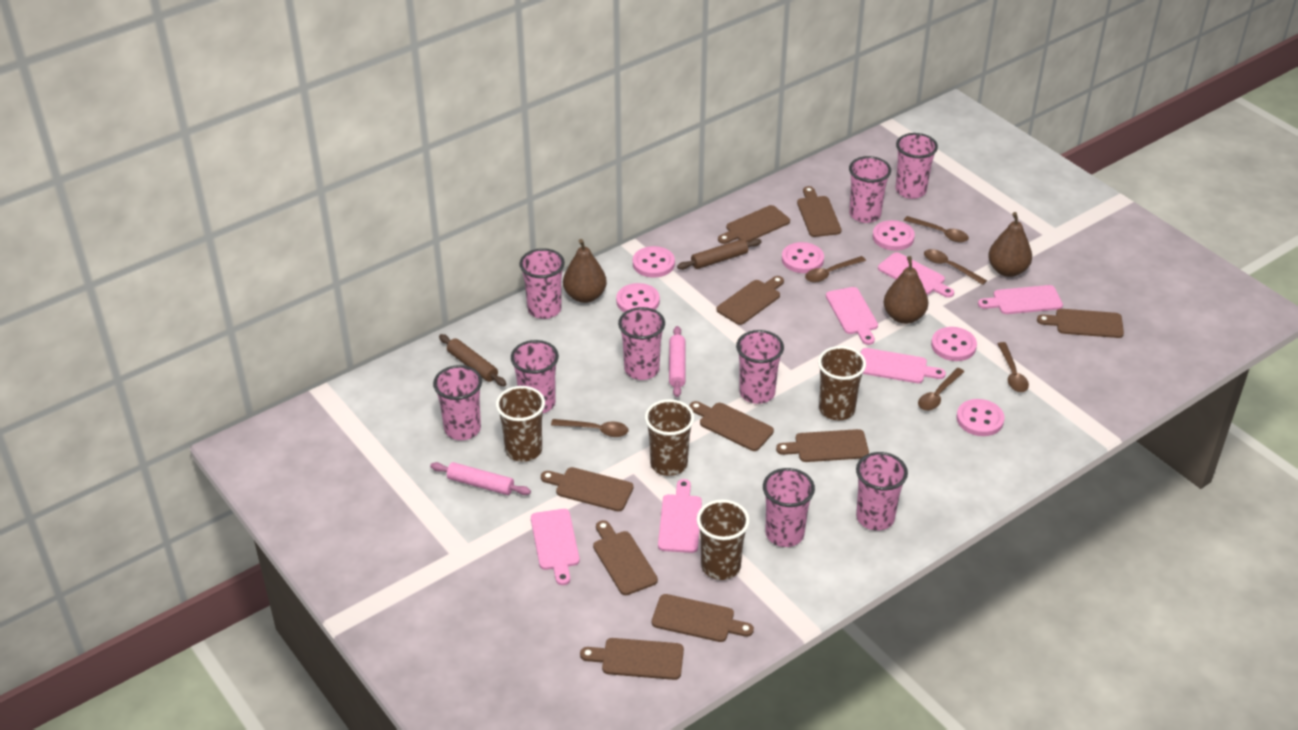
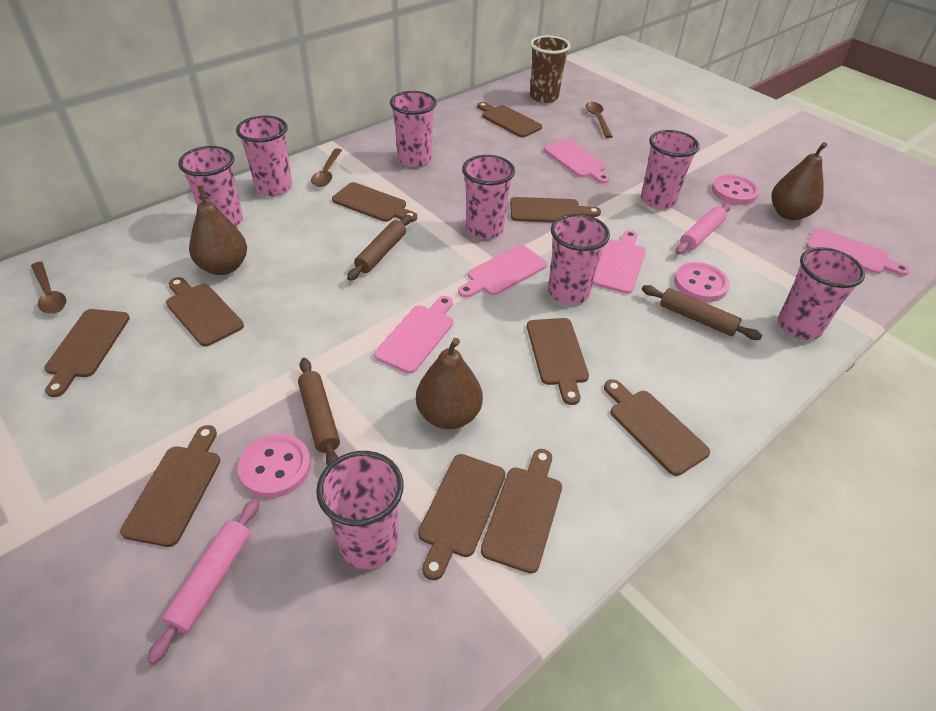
brown cup: [496,386,545,462] [645,399,695,476] [696,499,750,580] [818,346,866,420] = 4 -> [530,35,571,103] = 1
brown rolling pin: [439,334,506,387] [677,239,762,270] = 2 -> [298,358,340,466] [347,215,411,281] [642,285,762,340] = 3
brown spoon: [551,419,628,437] [805,256,866,283] [904,216,969,242] [918,368,965,411] [924,249,987,285] [998,342,1029,392] = 6 -> [31,262,66,314] [311,148,342,187] [586,102,613,138] = 3
pink button: [616,283,660,312] [633,246,675,278] [782,242,824,273] [873,220,915,251] [931,327,977,361] [957,399,1004,436] = 6 -> [238,434,311,498] [674,262,730,302] [712,175,760,205] = 3
pink cup: [433,365,482,440] [511,340,559,413] [519,248,565,319] [618,307,665,380] [736,330,784,404] [763,468,815,547] [849,156,891,223] [856,452,908,531] [895,133,938,199] = 9 -> [178,146,243,227] [236,115,292,196] [316,451,404,569] [390,91,437,167] [462,155,515,239] [548,214,610,304] [641,130,700,209] [778,247,865,340] = 8
pink cutting board: [531,509,580,585] [658,479,702,553] [826,287,878,345] [861,348,946,383] [878,252,954,298] [978,285,1063,314] = 6 -> [374,296,453,374] [458,245,547,298] [544,139,610,184] [593,230,646,294] [806,228,910,276] = 5

